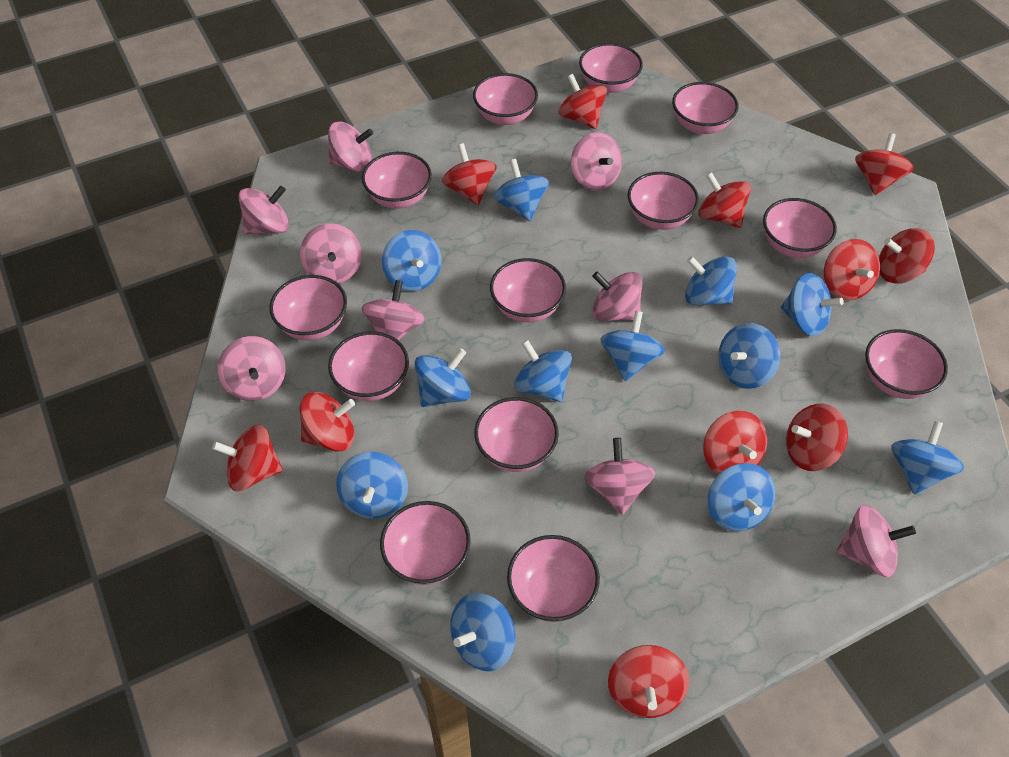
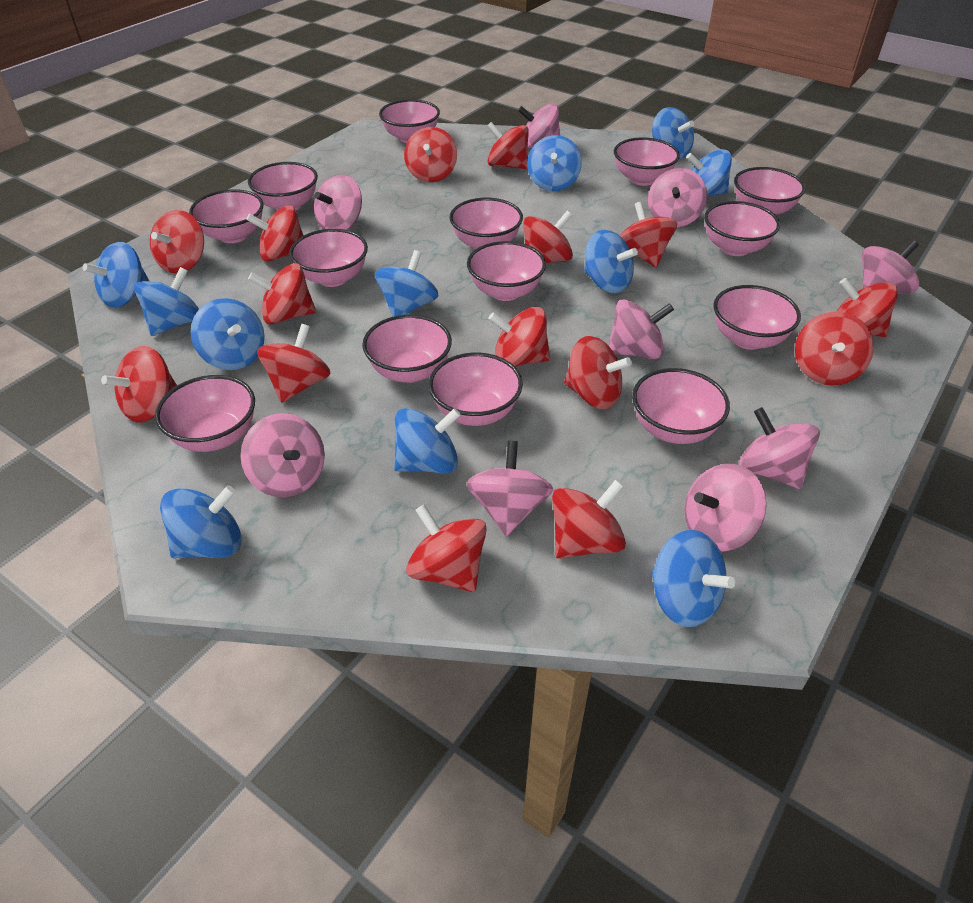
blue spinning top: [336,452,408,519] [382,230,442,291] [415,348,471,407] [450,593,515,671] [493,159,549,221] [514,340,572,402] [600,311,665,381] [685,256,737,305] [708,463,775,531] [718,323,780,389] [781,273,844,336] [891,421,964,494] = 12 -> [83,242,149,308] [134,267,199,336] [160,485,242,558] [191,298,265,370] [375,250,438,317] [394,408,461,474] [527,135,582,191] [584,230,638,293] [651,530,735,627] [652,107,694,159] [686,149,732,196] = 11
pink bowl: [269,275,347,340] [328,331,409,401] [362,152,432,208] [380,501,471,585] [473,73,538,125] [474,397,559,472] [490,258,566,323] [507,535,600,622] [579,43,643,94] [628,172,699,230] [672,82,738,134] [763,198,837,258] [865,329,948,399] = 13 -> [155,375,255,452] [189,189,264,243] [248,162,318,211] [289,229,368,287] [362,315,452,383] [379,99,440,143] [428,353,523,426] [449,198,523,249] [467,241,546,301] [614,137,680,186] [632,368,730,444] [704,201,780,256] [713,285,801,350] [734,167,806,215] = 14
red spinning top: [212,425,283,491] [300,392,355,452] [442,143,497,205] [558,74,607,129] [608,645,689,718] [698,172,751,228] [703,411,767,475] [786,404,848,471] [824,239,880,301] [855,133,914,195] [879,228,935,283] = 11 -> [101,346,177,423] [150,210,204,274] [246,205,304,262] [248,263,316,324] [257,324,331,403] [404,127,457,182] [406,505,487,592] [487,122,529,169] [488,307,550,367] [523,211,573,263] [552,480,626,559] [564,336,632,409] [620,202,677,267] [795,312,874,386] [836,278,898,337] = 15

